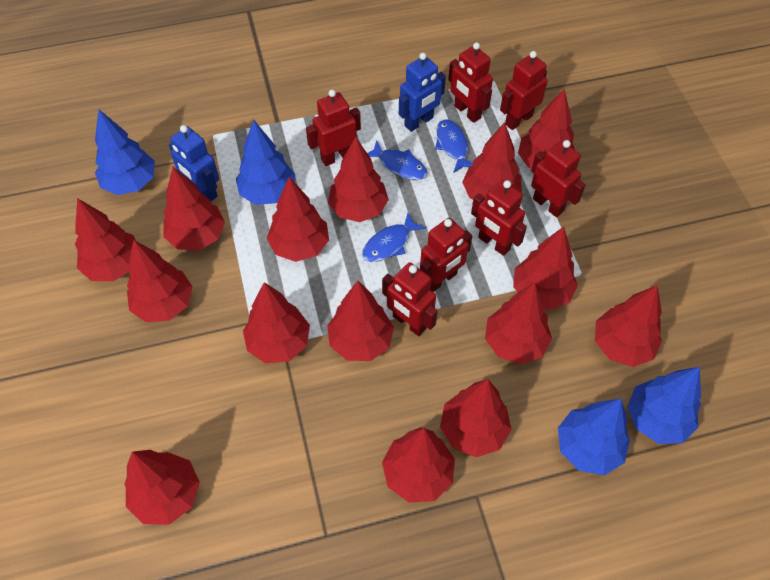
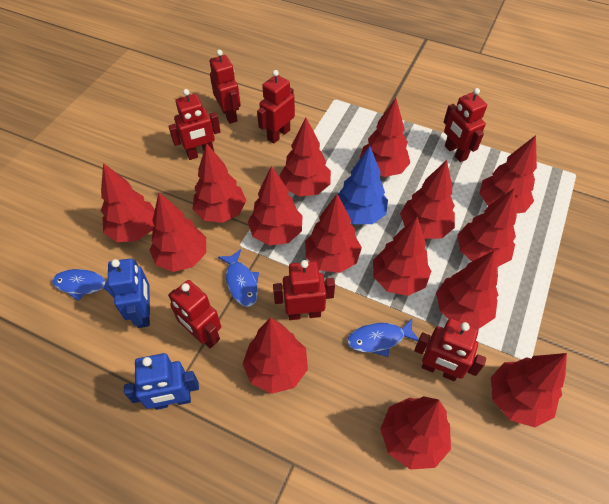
blue tree: [95,109,155,195] [236,120,296,205] [558,398,630,475] [627,367,701,444] = 4 -> [338,146,388,224] = 1

